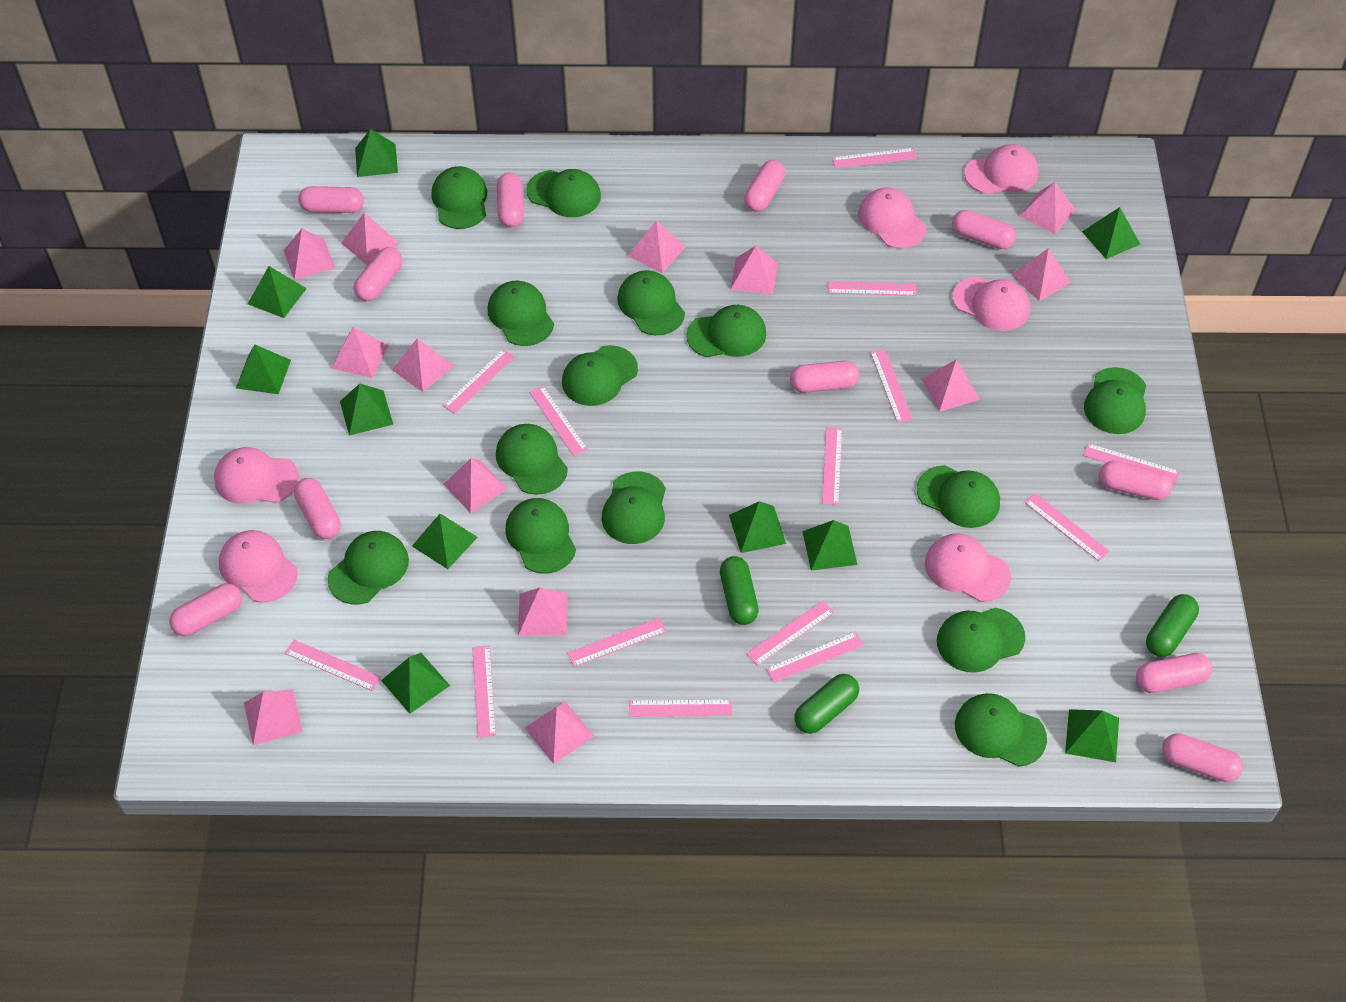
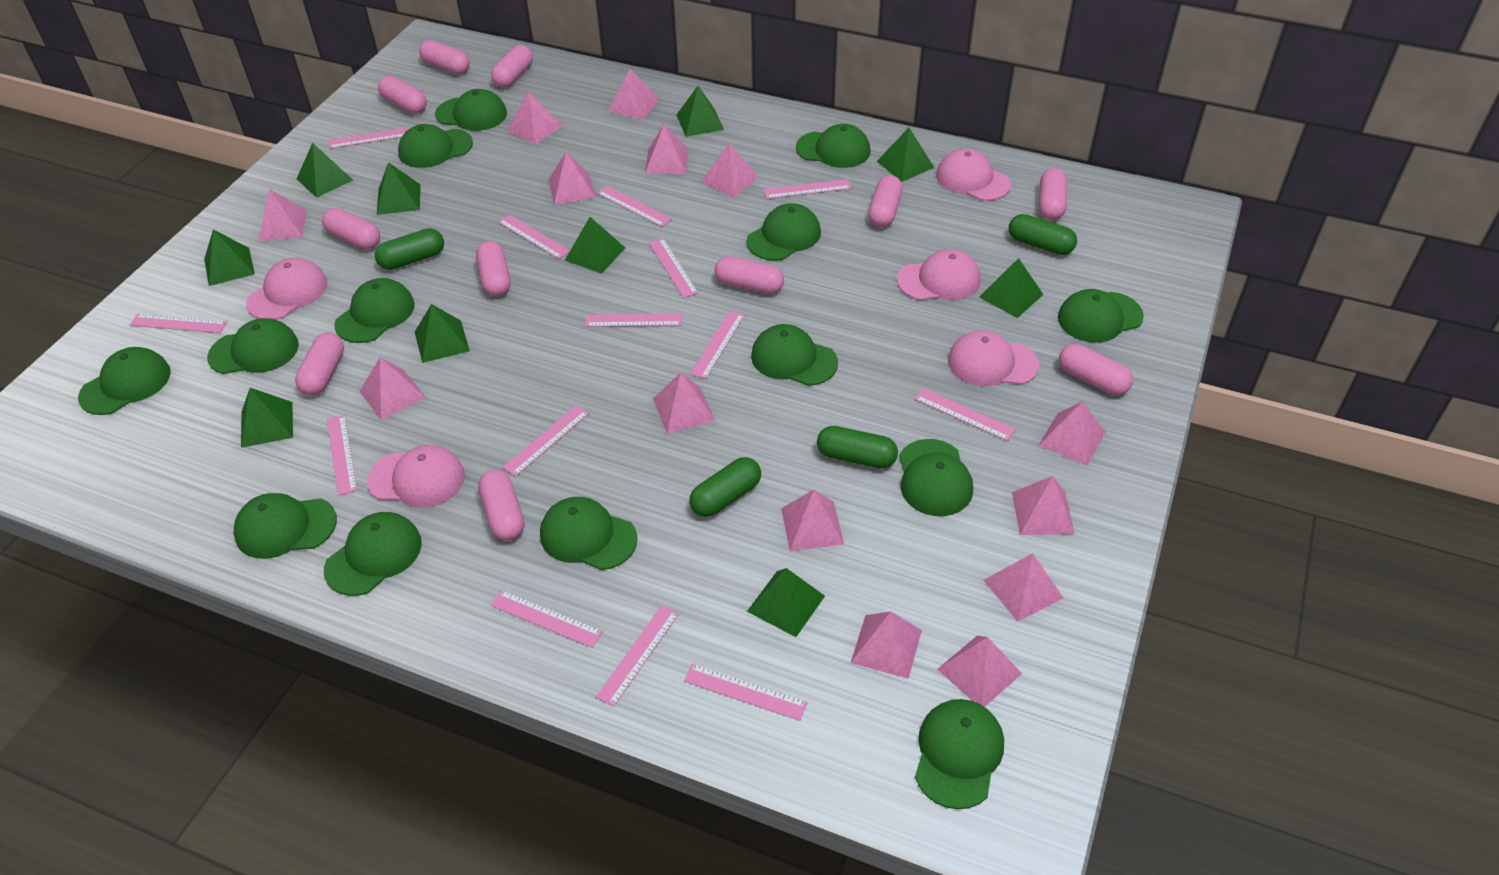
green capsule: [720,556,759,625] [794,674,859,734] [1146,594,1199,657] = 3 -> [375,228,444,270] [689,457,761,517] [817,426,898,469] [1009,214,1077,255] = 4
pink cap: [214,447,299,504] [219,530,298,603] [858,187,926,249] [925,533,1011,602] [952,276,1030,331] [964,144,1039,194] = 6 -> [246,258,327,320] [367,445,465,508] [897,249,981,301] [936,149,1011,201] [948,330,1039,386] = 5
pink pyramid: [244,689,303,745] [283,229,335,280] [332,327,388,378] [341,212,400,266] [392,338,454,392] [443,458,507,513] [518,588,567,636] [525,701,594,764] [628,220,685,273] [730,246,778,295] [921,360,980,412] [1011,248,1071,301] [1019,182,1075,234] = 13 -> [259,189,307,241] [360,357,426,420] [507,92,563,145] [548,152,596,205] [608,69,659,119] [645,124,689,174] [653,372,715,434] [701,143,759,198] [781,490,844,551] [851,612,922,679] [937,635,1022,707] [984,553,1063,622] [1012,476,1075,535] [1038,401,1106,466] = 14

